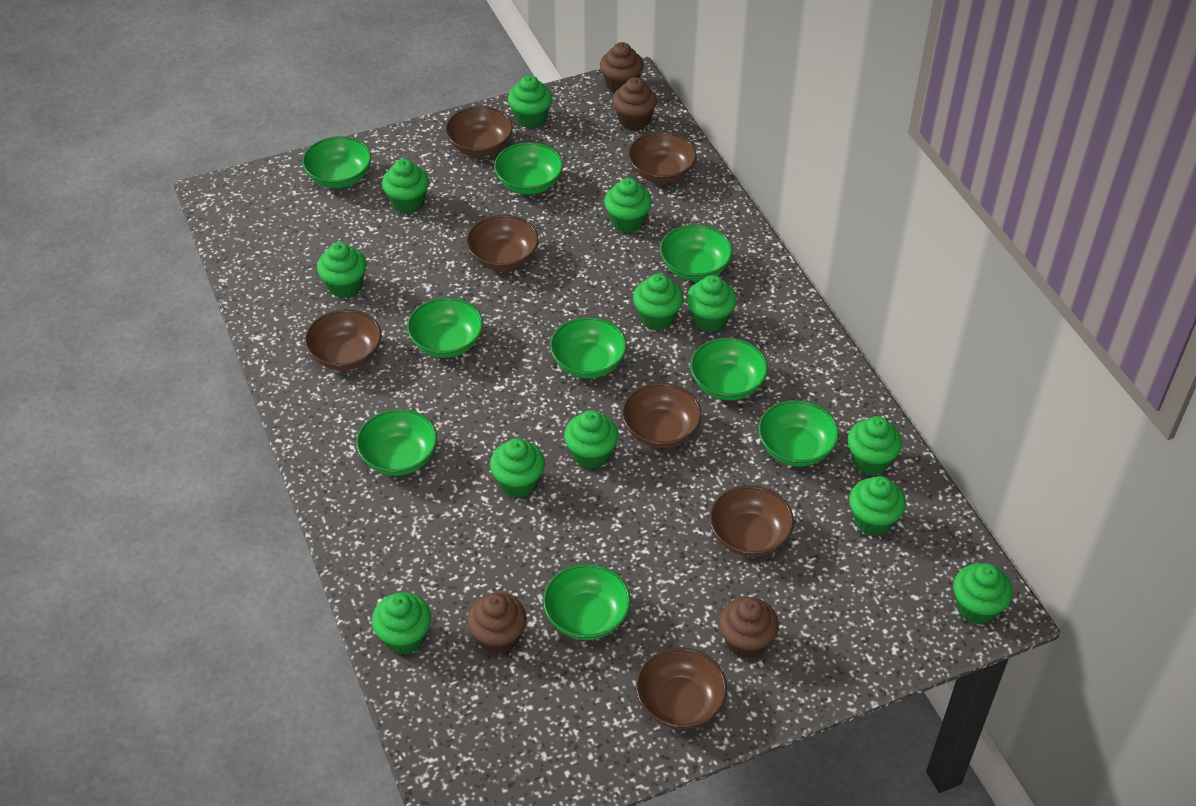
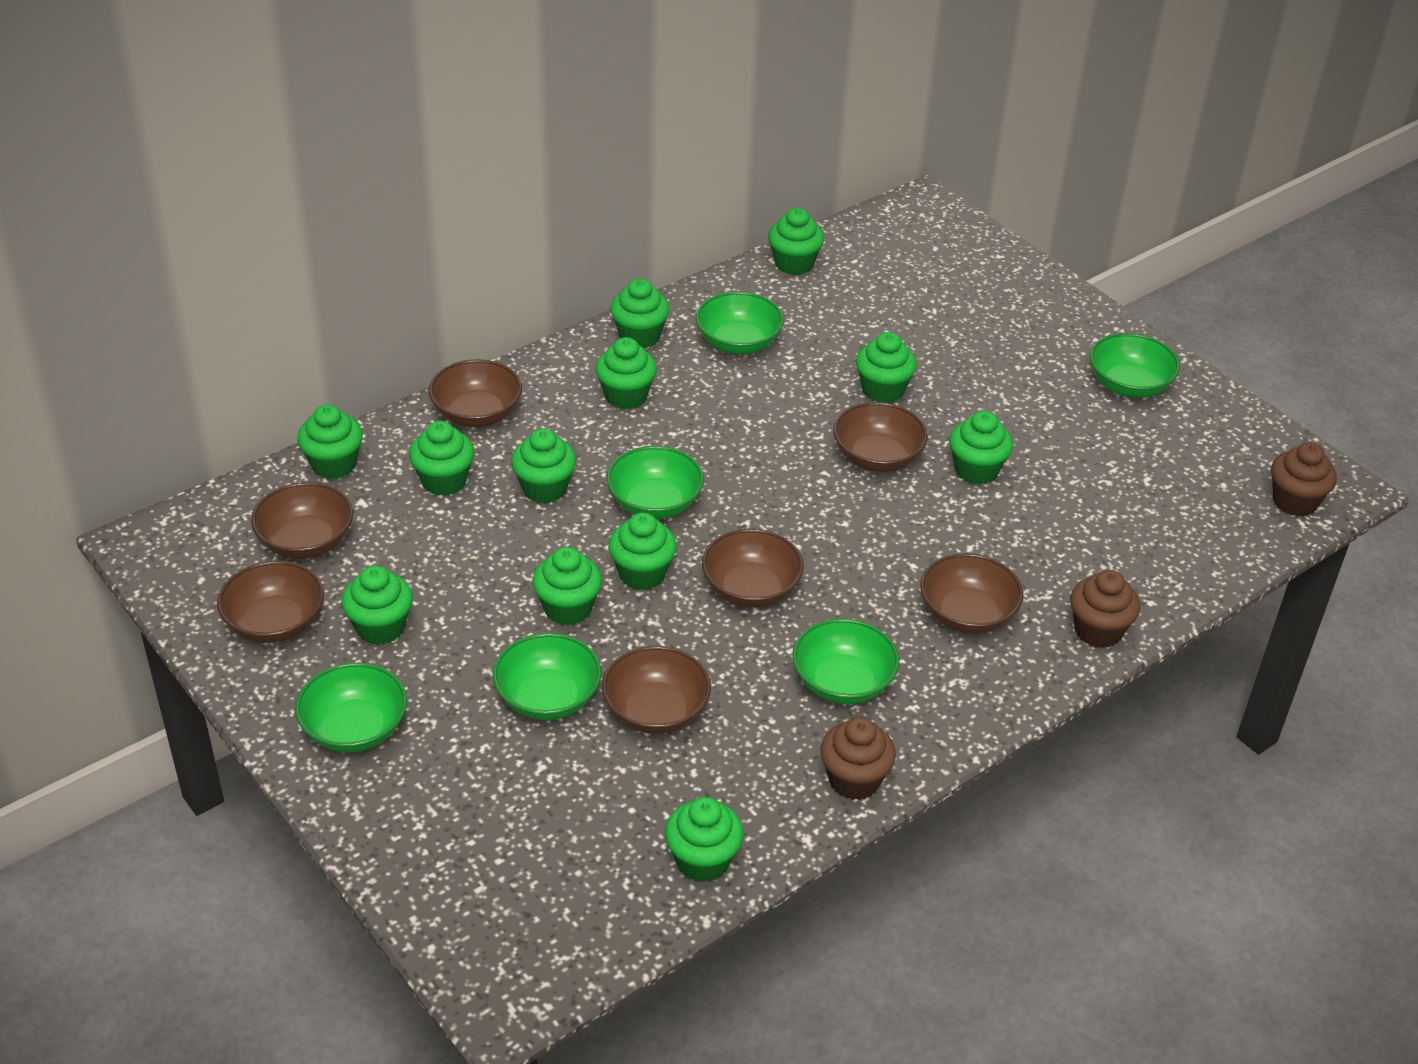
brown cupcake: [467,593,527,655] [600,42,644,93] [612,77,657,131] [719,597,779,659] = 4 -> [820,717,896,800] [1070,570,1140,648] [1271,442,1337,517] = 3
green bowl: [302,136,372,188] [356,409,437,476] [407,297,483,358] [494,142,563,194] [543,564,631,640] [550,317,627,379] [660,224,733,281] [690,338,768,400] [758,400,839,466] = 9 -> [295,663,407,753] [493,633,602,720] [606,446,704,519] [696,291,784,354] [792,618,899,704] [1090,333,1180,398] = 6

